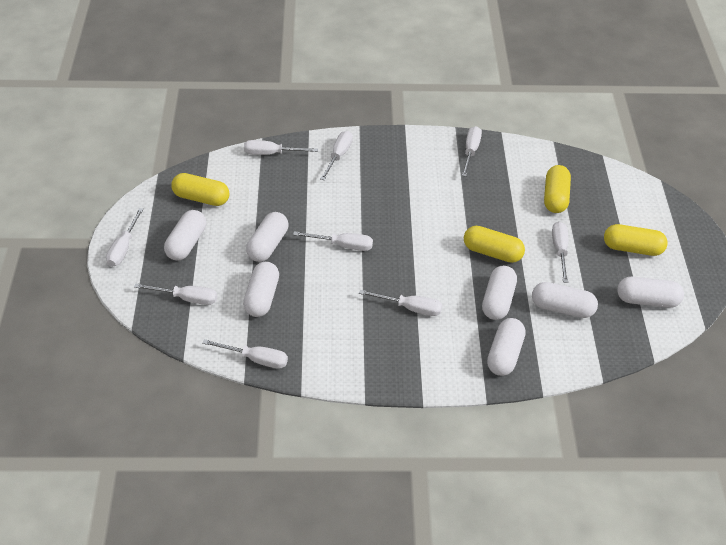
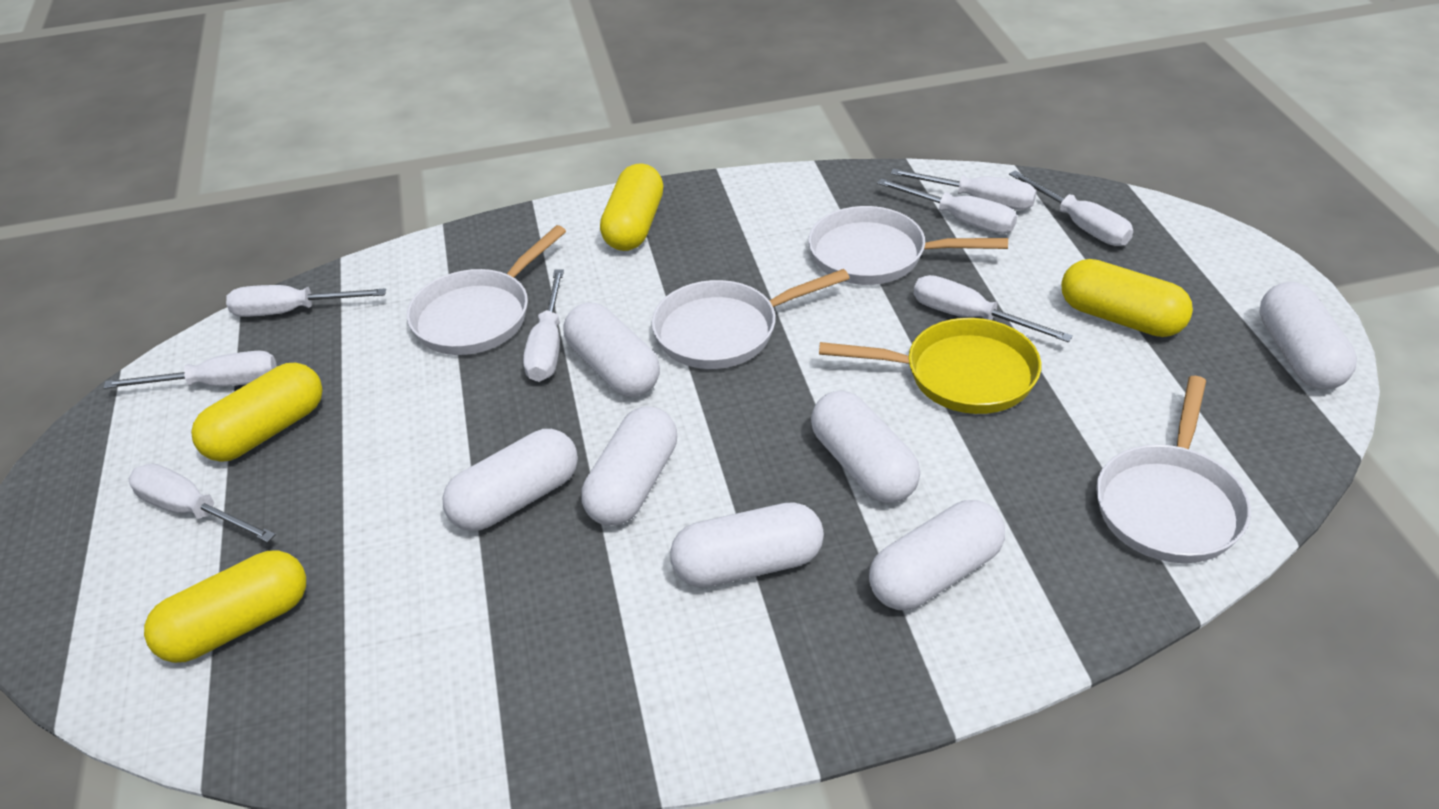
white pan: none = 0 -> [407,225,566,355] [652,269,850,369] [808,206,1008,285] [1096,376,1251,563] = 4
white screwdriver: [106,208,144,267] [134,283,217,305] [202,339,288,369] [244,140,318,155] [293,231,373,251] [320,131,353,180] [359,290,442,316] [462,126,482,177] [552,222,568,283] = 9 -> [103,351,277,389] [128,463,276,543] [226,285,386,317] [523,269,564,382] [877,178,1017,234] [890,169,1037,210] [914,275,1073,342] [1009,170,1133,246] = 8
yellow pan: none = 0 -> [819,318,1041,414] = 1

